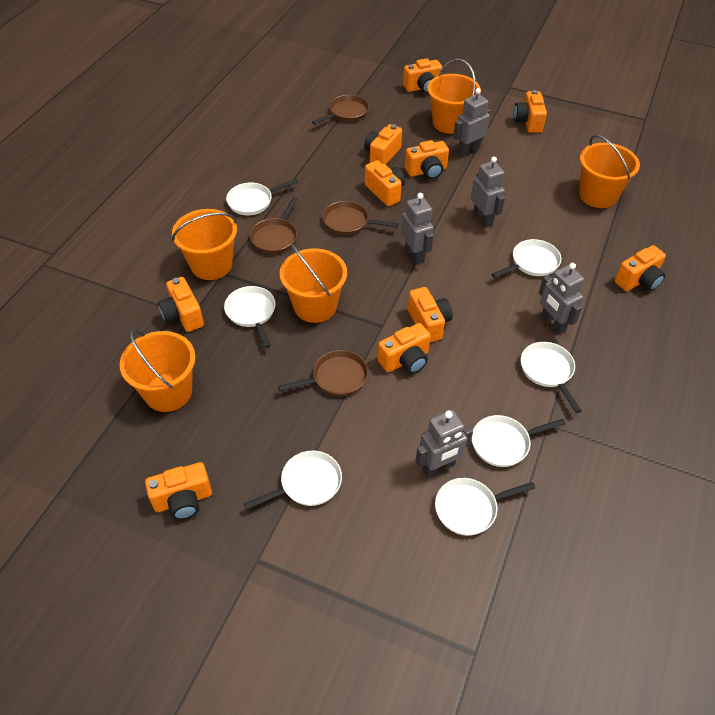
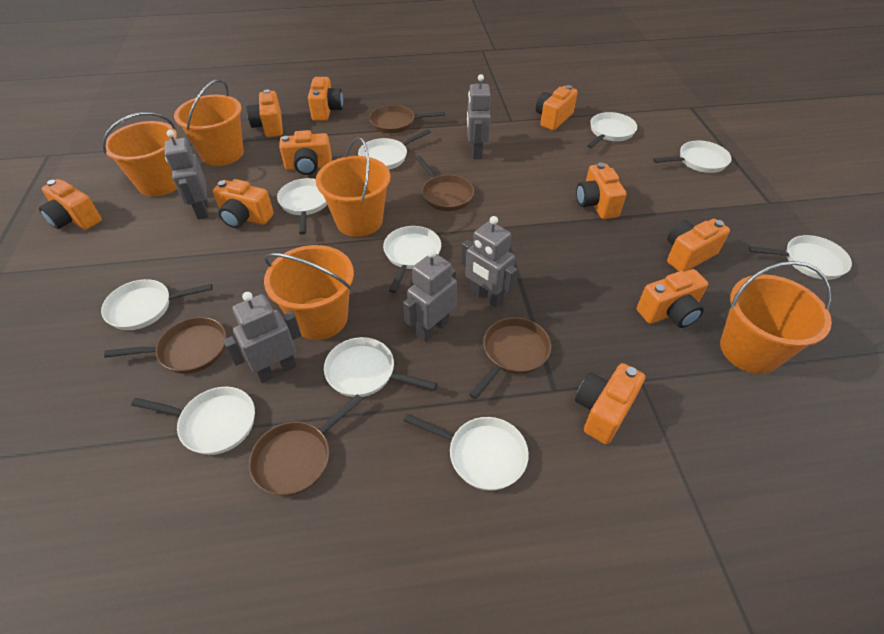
brown pan: [250,197,298,254] [278,350,368,396] [312,95,369,125] [322,201,398,235] = 4 -> [104,317,226,374] [249,394,363,496] [369,105,445,133] [415,156,474,211] [469,317,551,399] = 5
white pan: [224,286,276,348] [226,178,298,215] [244,451,342,510] [435,478,535,536] [472,415,566,467] [491,239,561,278] [521,342,581,413] = 7 -> [101,279,213,330] [131,387,255,455] [277,178,327,235] [324,337,437,397] [358,129,431,170] [383,226,441,293] [404,413,529,491] [587,112,637,148] [653,141,731,173] [748,235,852,280] = 10

